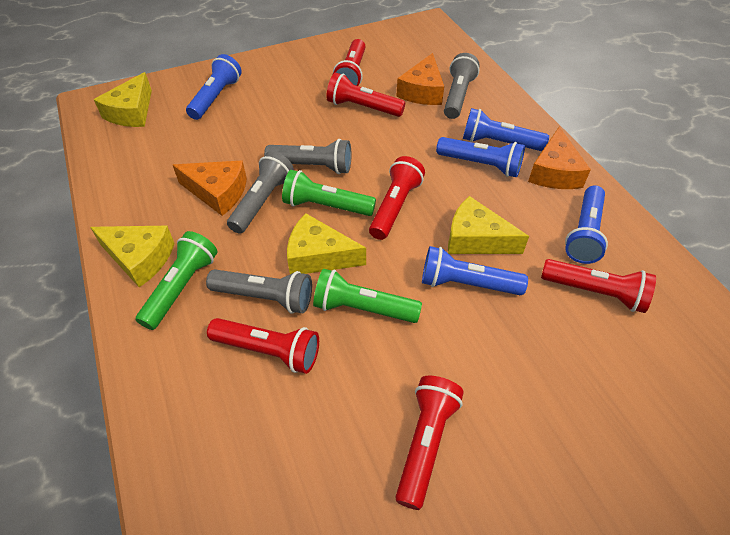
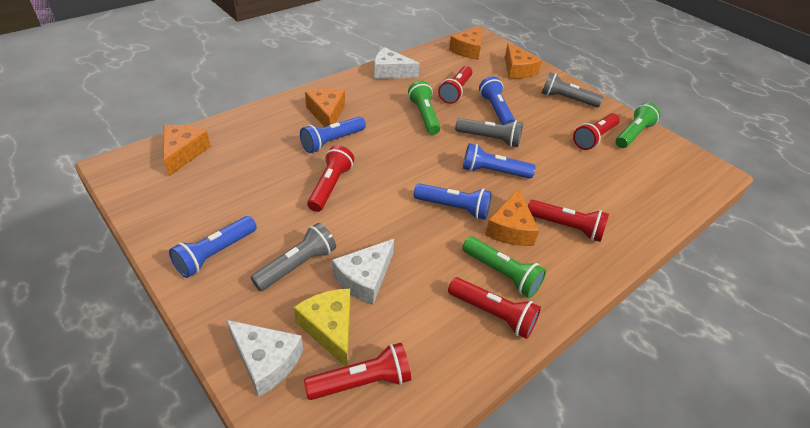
grey flashlight: [206,269,312,314] [227,151,294,233] [264,139,351,174] [444,53,480,119] = 4 -> [251,223,336,291] [455,118,523,147] [541,72,603,107] = 3
orange cheese: [173,161,247,216] [396,53,444,105] [528,127,591,189] = 3 -> [163,125,211,176] [305,89,345,127] [449,27,482,60] [485,188,539,246] [505,43,542,79] = 5
white cheese: none = 0 -> [226,320,303,397] [332,239,394,305] [374,48,420,79] = 3
yellow cheese: [90,226,175,287] [94,72,152,127] [287,213,366,274] [448,196,529,254] = 4 -> [294,289,350,366] = 1

